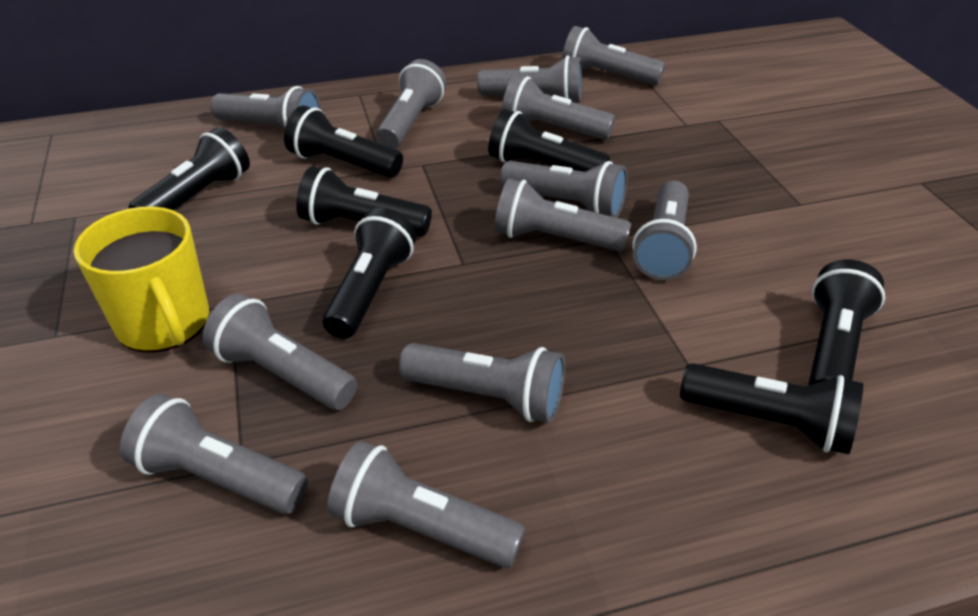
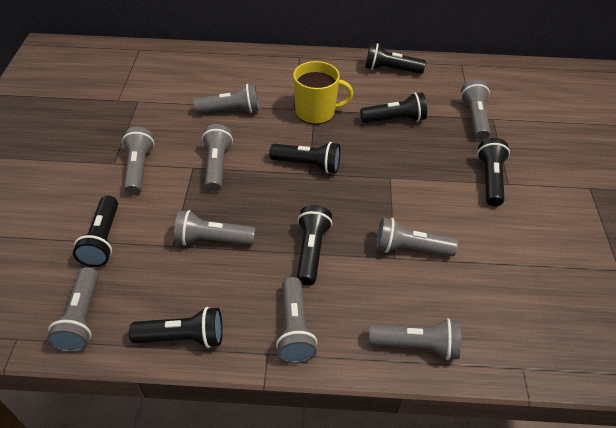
grey flashlight: [120,394,308,514] [203,293,357,410] [210,86,321,130] [327,441,525,568] [376,59,446,149] [399,343,565,423] [477,55,582,103] [494,178,631,252] [500,161,628,218] [501,75,615,140] [562,26,665,85] [632,181,697,280] = 12 -> [47,267,99,353] [122,127,155,195] [174,210,255,246] [193,84,259,114] [202,124,233,192] [276,277,317,364] [369,318,461,360] [376,217,458,256] [460,80,490,140] = 9

